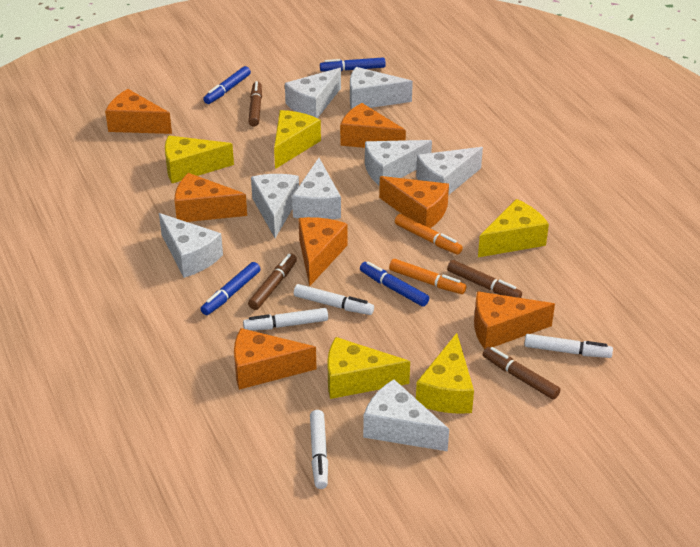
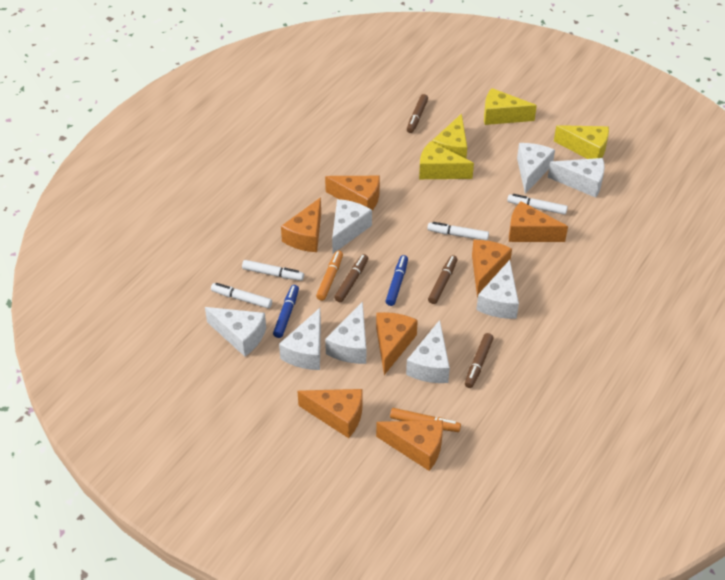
blue marker: [201,262,260,315] [203,66,251,104] [320,57,386,71] [360,261,429,307] = 4 -> [273,285,299,338] [385,255,408,306] = 2
yellow cheese: [165,136,234,183] [274,110,321,169] [327,337,410,399] [416,333,474,414] [478,199,549,257] = 5 -> [419,141,474,179] [432,113,467,159] [484,88,537,125] [554,125,609,159] = 4

